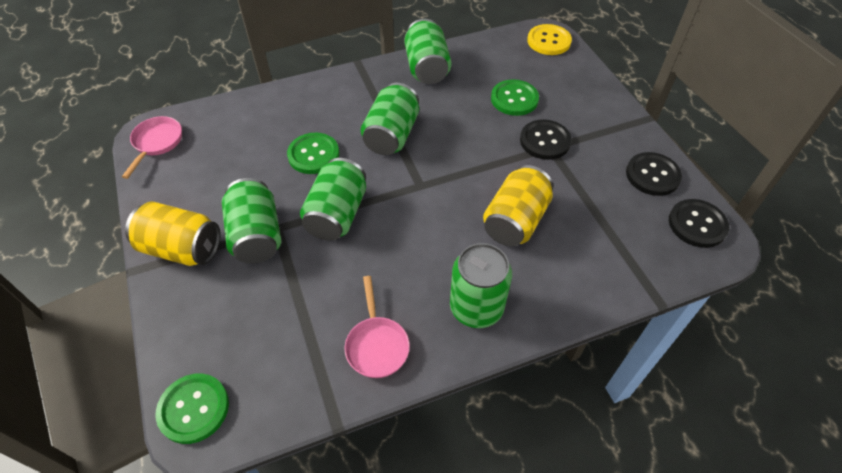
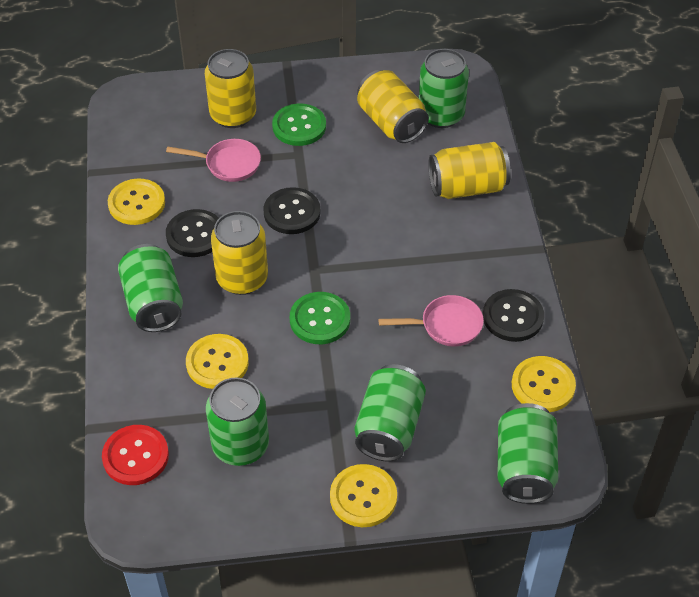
green button: [156,373,229,444] [287,133,339,174] [491,79,539,116] = 3 -> [272,103,326,146] [290,292,350,344] = 2
red button: none = 0 -> [102,425,169,485] = 1
yellow button: [527,24,572,55] = 1 -> [108,179,165,225] [186,334,249,389] [330,464,397,527] [512,356,576,412] = 4
yellow can: [125,202,221,266] [483,165,553,246] = 2 -> [205,49,256,128] [211,211,268,295] [357,70,429,143] [428,142,511,199] = 4

